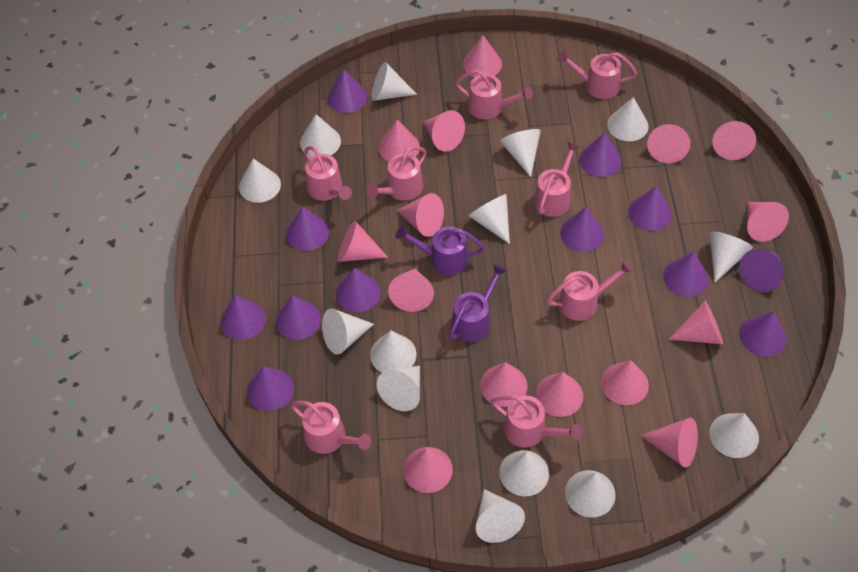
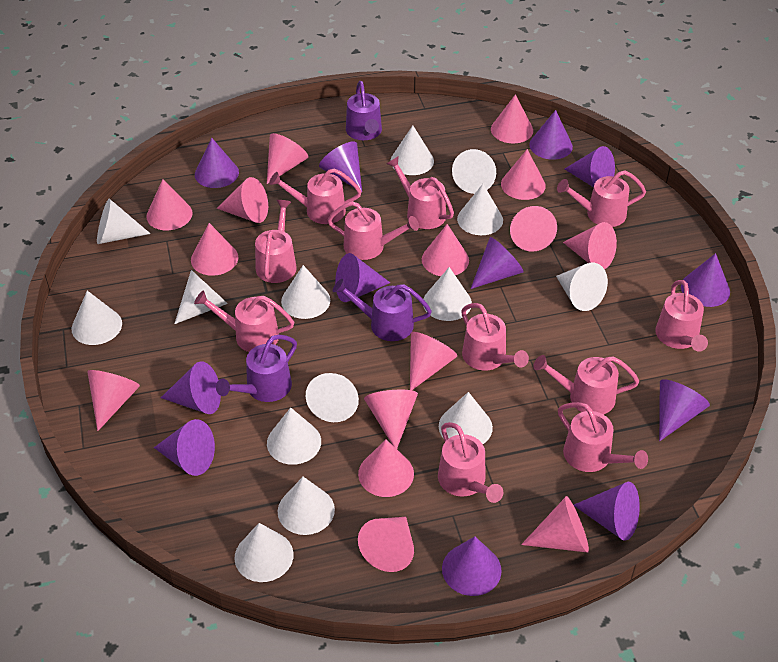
pink watering can: [290,401,371,454] [304,146,352,201] [366,146,427,200] [455,70,533,119] [491,395,582,448] [534,142,580,217] [547,260,633,321] [557,51,637,99] = 8 -> [194,290,294,352] [255,200,297,283] [269,168,362,224] [327,201,419,260] [387,156,454,229] [438,422,503,503] [461,303,529,370] [533,355,639,415] [557,170,646,227] [558,402,648,472] [655,280,708,352] = 11
purple watering can: [396,226,485,275] [449,264,507,342] = 2 -> [216,335,297,402] [333,279,432,341] [346,81,382,140] = 3

